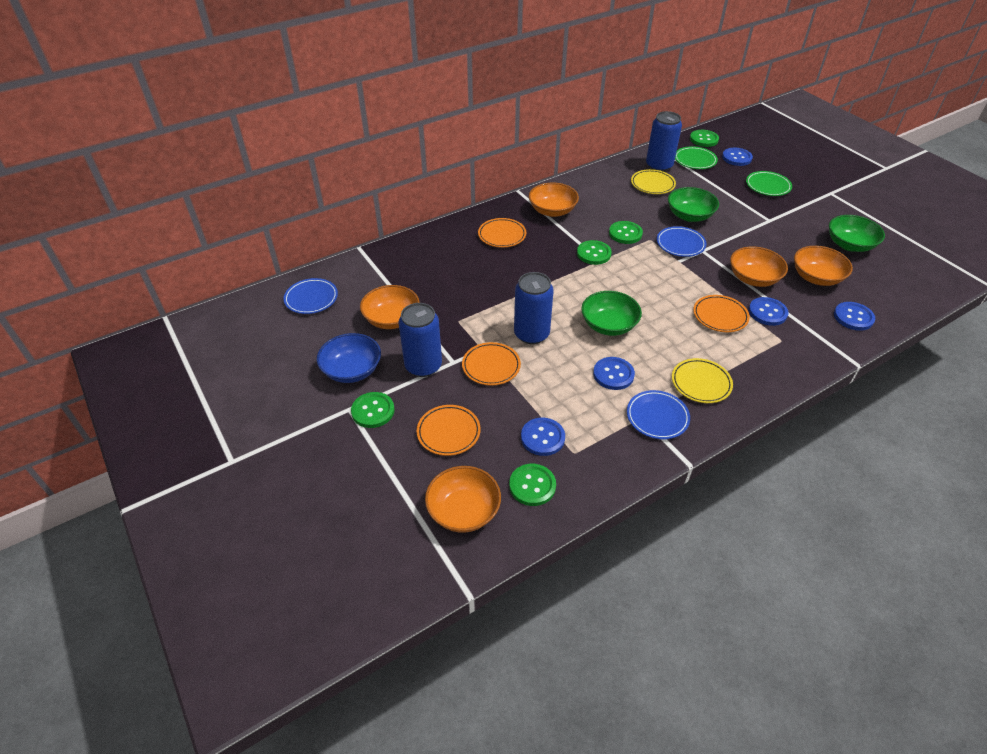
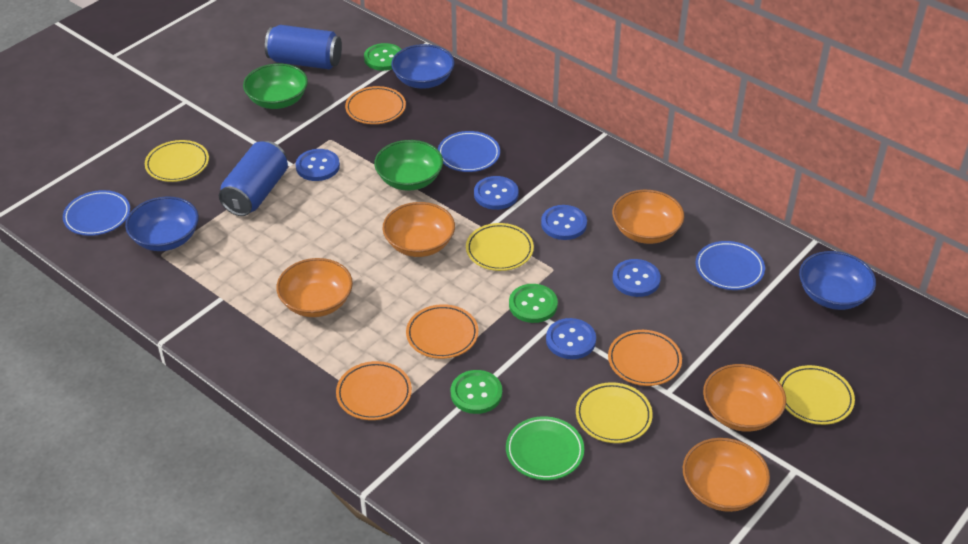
blue bowl: [317,333,381,383] = 1 -> [125,197,199,251] [391,44,455,89] [799,251,876,310] = 3
blue can: [399,303,442,377] [514,272,554,344] [646,111,682,172] = 3 -> [219,141,288,216] [265,25,342,70] = 2
green bowl: [581,291,642,336] [668,187,719,222] [829,215,885,252] = 3 -> [243,64,308,109] [374,140,443,190] = 2
green button: [351,392,395,428] [509,464,556,506] [577,240,612,265] [609,221,643,244] [690,130,719,147] = 5 -> [364,43,402,71] [451,370,502,414] [509,284,558,323] = 3
green plate: [675,146,718,169] [746,171,792,196] = 2 -> [506,416,584,480] = 1
yellow plate: [631,169,676,194] [672,358,733,403] = 2 -> [145,140,209,182] [466,223,534,271] [576,382,653,443] [780,365,855,425] = 4

